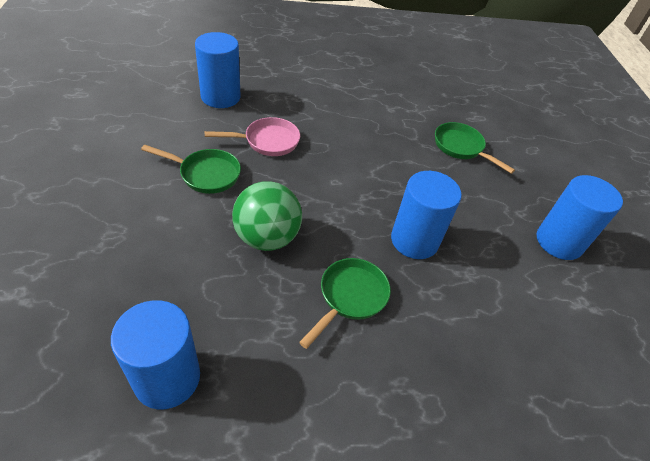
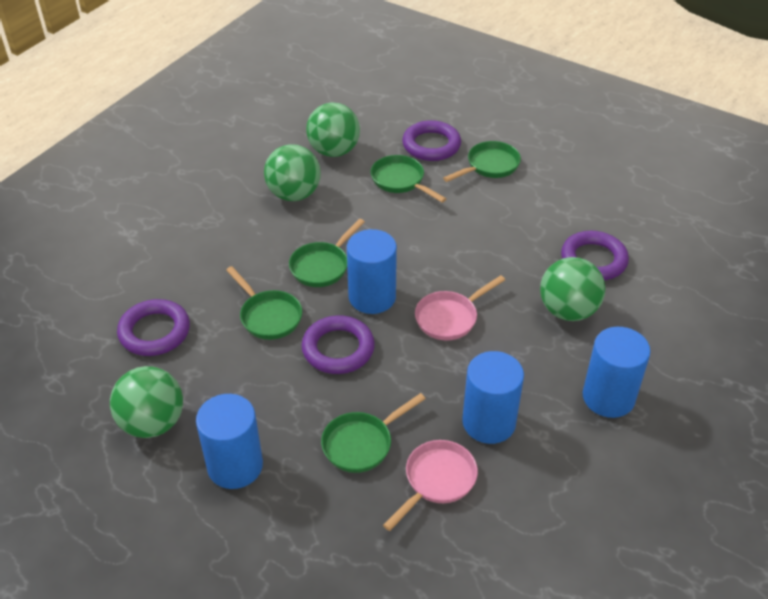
green ball: [232,181,302,251] = 1 -> [110,366,183,438] [264,144,321,201] [306,102,360,157] [540,257,605,321] = 4
green pan: [141,144,241,194] [299,258,391,349] [435,122,515,174] = 3 -> [226,266,302,340] [289,219,365,287] [321,393,426,473] [371,155,446,203] [443,141,521,182] = 5
pink pan: [205,117,300,156] = 1 -> [383,440,478,531] [415,275,505,340] = 2
purple ring: none = 0 -> [117,299,190,356] [301,315,375,374] [402,120,461,161] [561,231,629,280] = 4

